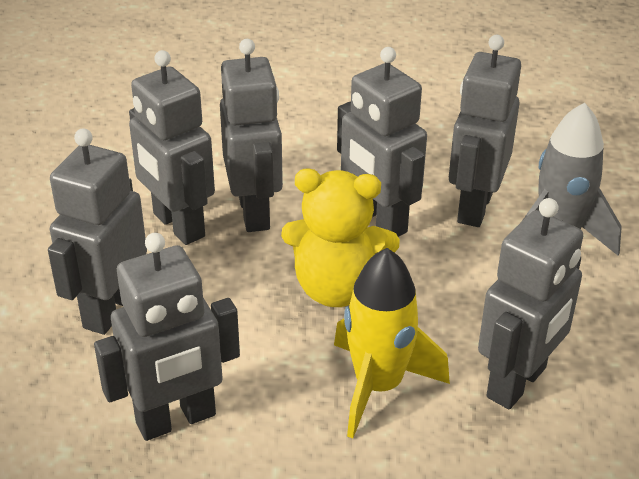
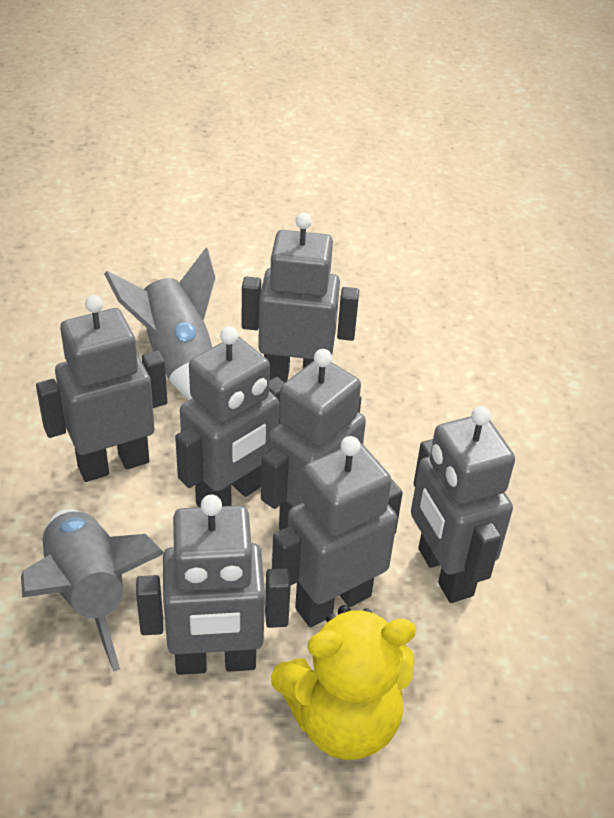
grey rocket: [521,103,622,255] = 1 -> [21,509,164,672] [104,248,215,400] = 2
yellow rocket: [334,248,450,438] = 1 -> none = 0

